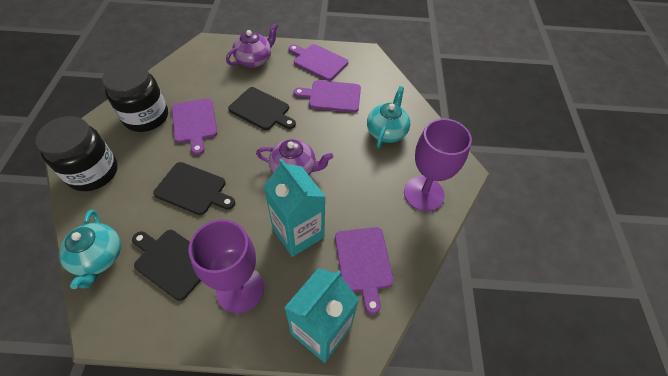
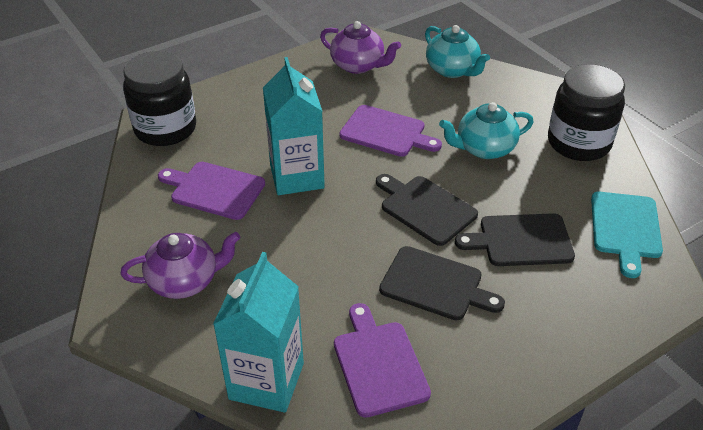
purple cutting board: [172,98,217,155] [289,44,348,81] [294,80,361,113] [335,227,394,314] = 4 -> [158,162,265,220] [334,303,431,418] [339,105,442,157] = 3
purple goblet: [188,219,264,313] [404,118,472,212] = 2 -> none = 0
turquoise cutting board: none = 0 -> [591,192,663,278] = 1

